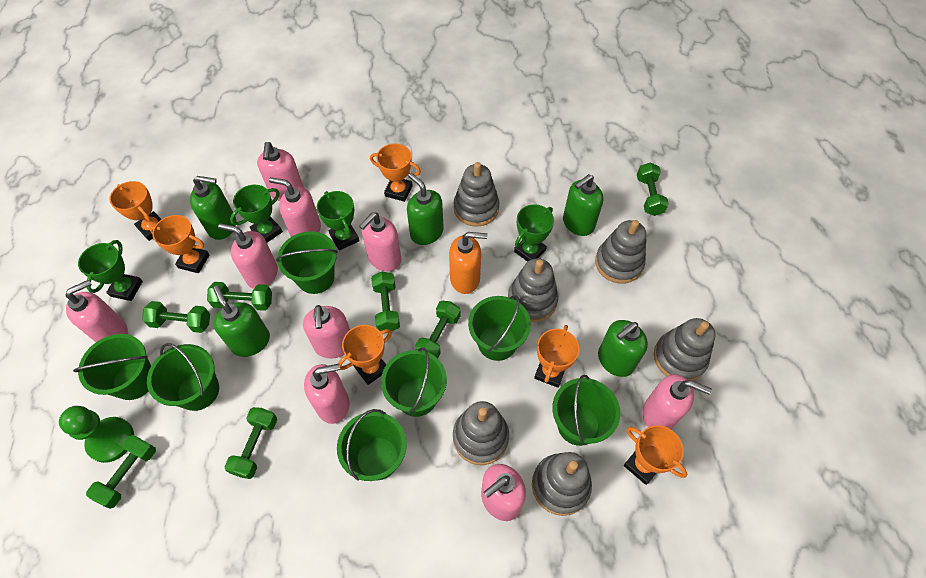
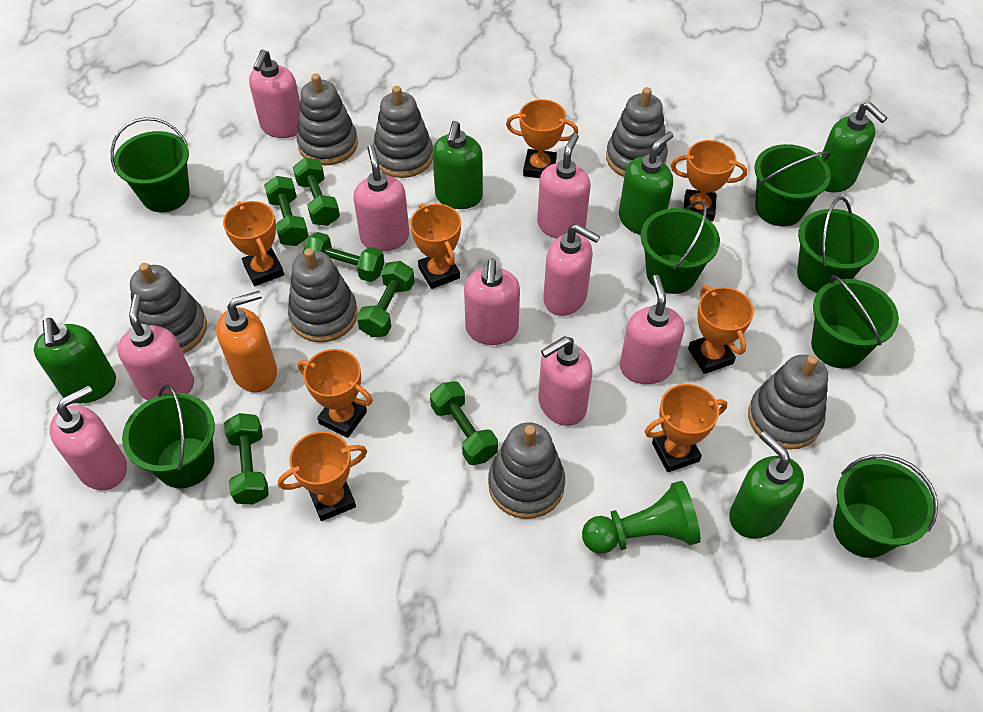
green dumbbell: [86,435,156,509] [142,301,210,333] [207,282,272,311] [225,407,277,479] [371,272,400,331] [415,301,460,359] [637,162,669,216] = 7 -> [224,413,269,504] [264,176,309,246] [293,158,340,226] [303,232,384,282] [357,261,415,337] [430,381,498,465] = 6
green trophy: [78,240,143,301] [230,185,283,242] [317,191,359,251] [514,204,554,262] = 4 -> none = 0
grey stacking toy: [453,401,509,465] [454,162,499,227] [508,258,558,322] [532,452,592,516] [595,220,646,284] [654,318,716,381] = 6 -> [130,263,207,354] [288,248,358,343] [296,73,358,165] [373,86,433,178] [488,422,565,519] [606,87,668,177] [748,355,828,450] = 7
orange trophy: [109,181,162,241] [150,215,209,273] [338,325,392,385] [370,144,421,202] [534,325,579,388] [624,425,687,485] = 6 -> [223,201,284,286] [278,431,367,521] [298,349,373,438] [410,204,461,289] [506,99,578,178] [645,384,727,472] [671,140,747,222] [688,286,754,374] = 8

